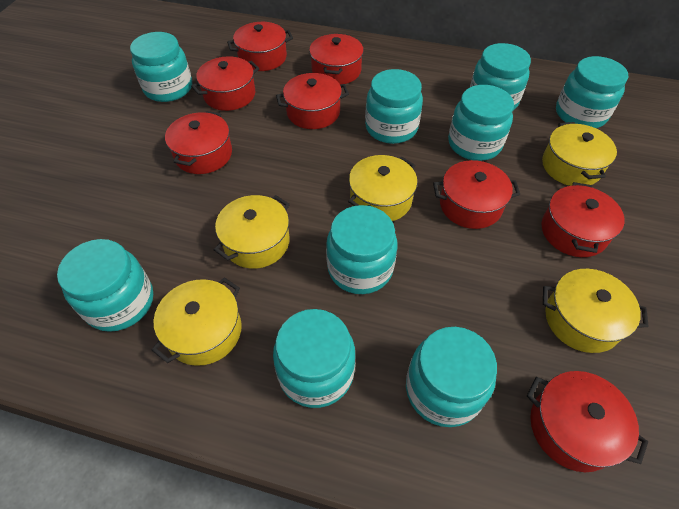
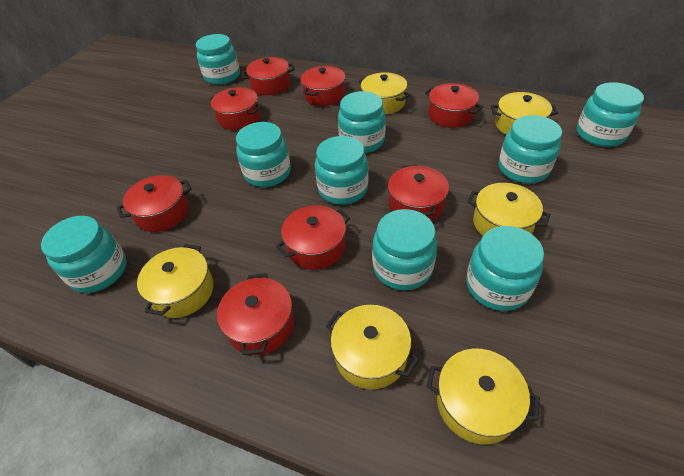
yellow pot: [151,277,242,366] [214,195,290,269] [348,155,417,221] [542,122,617,186] [543,269,649,353] = 5 -> [137,244,214,318] [326,305,419,389] [358,72,410,114] [427,349,540,445] [467,183,550,236] [491,92,558,135] = 6

